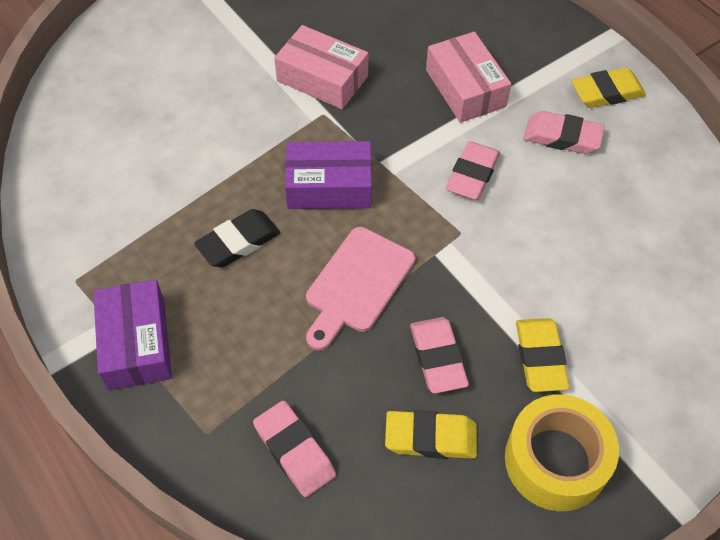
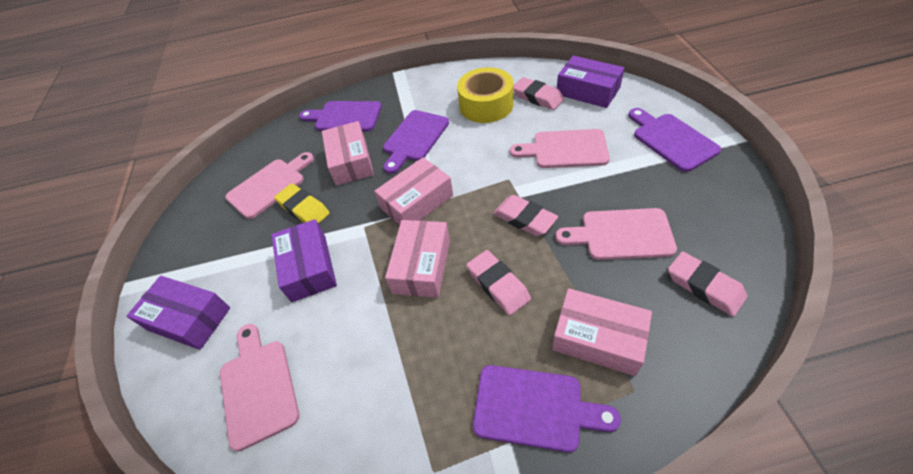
black eraser: [194,209,280,267] = 1 -> none = 0
pink box: [274,25,368,109] [426,32,511,123] = 2 -> [322,121,374,186] [374,157,453,225] [385,220,450,298] [552,288,652,376] = 4
pink cutting board: [306,227,415,350] = 1 -> [220,324,299,452] [225,152,314,219] [510,129,610,168] [555,208,677,260] = 4
purple box: [93,280,172,390] [285,141,372,209] = 2 -> [126,276,230,350] [271,219,337,302] [557,56,624,108] = 3
purple cutting board: none = 0 -> [299,101,382,132] [383,110,449,174] [473,365,621,453] [628,108,721,172] = 4
yellow eraser: [385,410,477,459] [516,318,569,392] [571,68,646,108] = 3 -> [274,184,330,224] = 1

